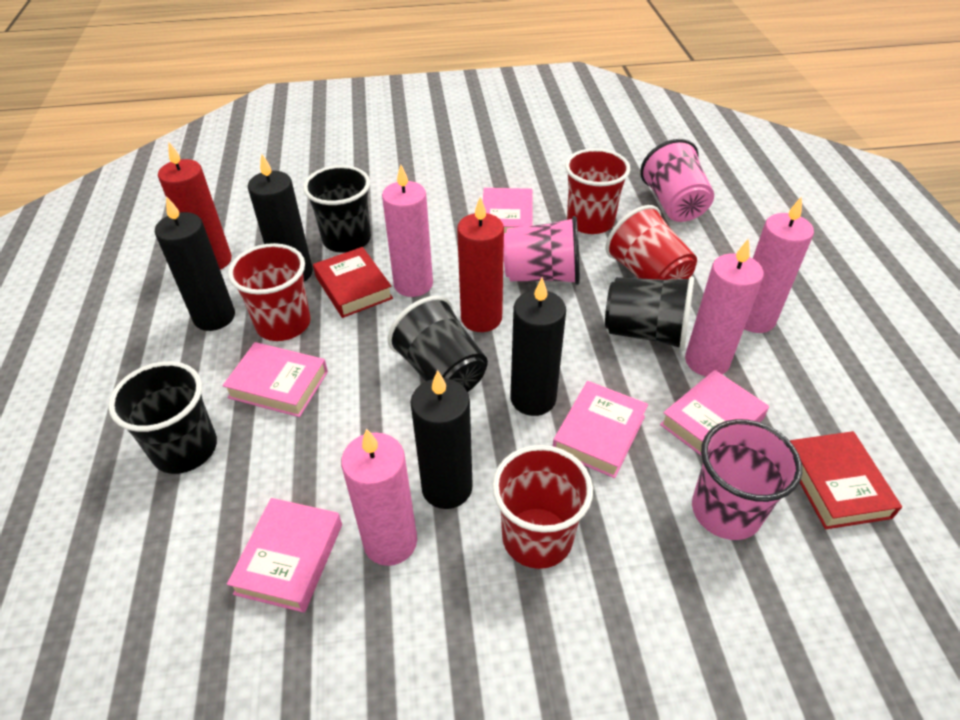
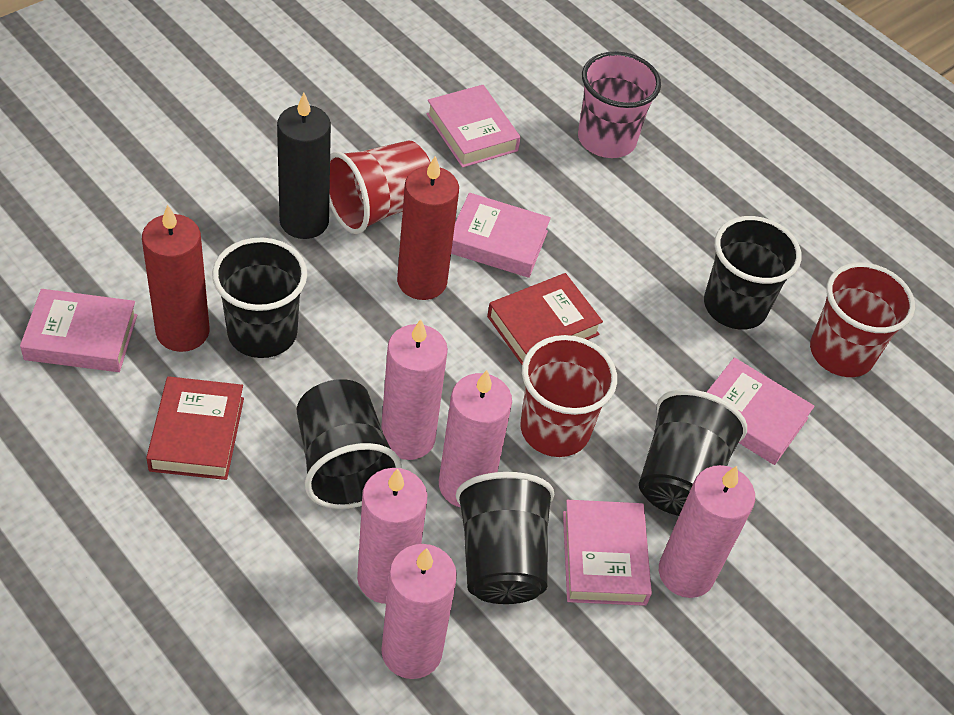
black candle: [155,196,235,331] [248,153,313,282] [410,370,473,509] [510,277,566,416] = 4 -> [277,93,331,239] = 1
black cup: [108,361,217,474] [303,165,371,253] [388,296,488,392] [605,276,694,351] = 4 -> [212,238,307,358] [297,379,402,509] [456,472,554,604] [639,389,747,516] [704,216,802,330] = 5
pink candle: [341,428,417,566] [382,165,433,297] [685,238,764,376] [744,196,814,333] = 4 -> [357,468,427,604] [381,319,448,460] [381,544,457,679] [439,370,512,507] [659,465,755,598] = 5
pink cup: [503,216,580,285] [640,139,714,222] [692,419,802,540] = 3 -> [578,51,661,158] = 1
red cup: [228,243,311,341] [492,445,593,569] [565,148,630,234] [606,205,697,280] = 4 -> [329,141,431,234] [520,335,617,457] [810,262,915,377] = 3

